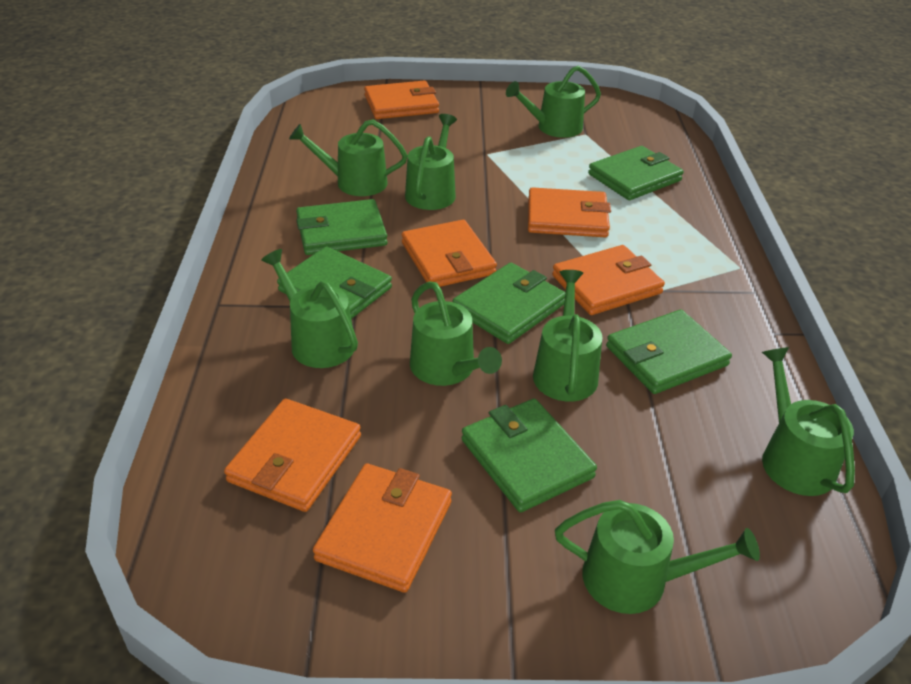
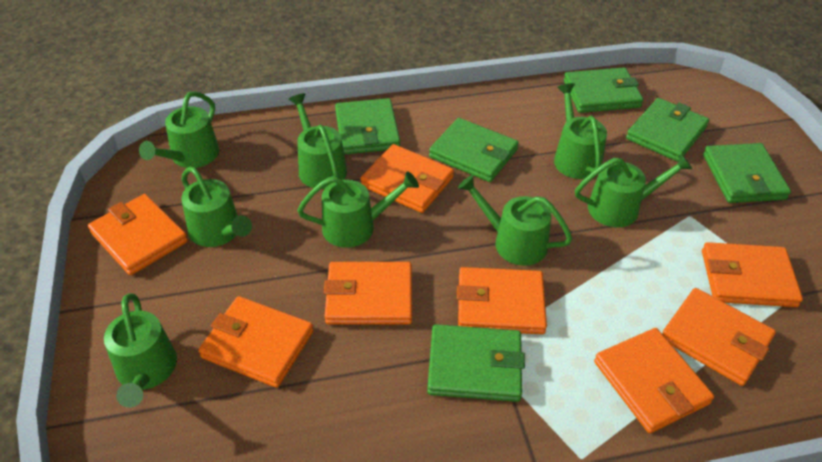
orange wallet: [224,398,361,512] [313,463,452,593] [364,81,439,119] [402,220,497,287] [528,187,611,237] [552,245,665,315] = 6 -> [88,194,188,275] [198,296,313,388] [324,262,412,325] [360,144,454,213] [457,267,547,334] [594,328,714,433] [662,288,776,386] [702,242,803,307] = 8

